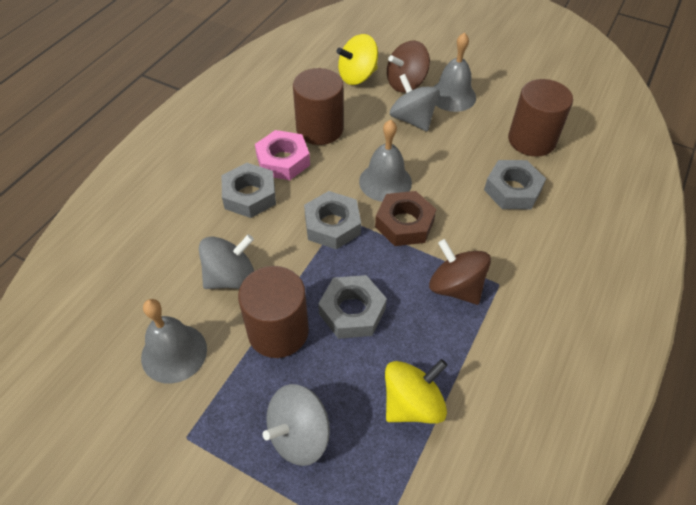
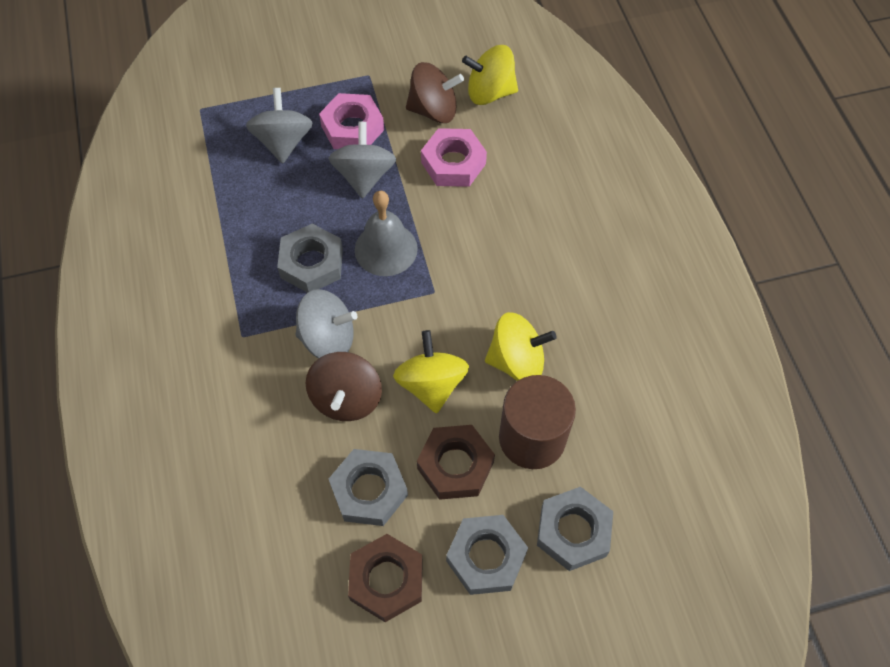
brown cylinder: [238,266,309,358] [293,68,344,145] [508,79,573,157] = 3 -> [499,375,576,469] = 1
brown nut: [375,191,436,246] = 1 -> [348,534,423,622] [417,425,495,500] = 2
grey bell: [141,299,207,384] [359,119,412,202] [434,32,476,112] = 3 -> [355,191,418,276] = 1
pink nut: [255,130,310,180] = 1 -> [319,93,384,149] [421,128,487,187] = 2
yellow spinning top: [336,34,378,85] [385,359,448,424] = 2 -> [393,330,469,414] [462,45,518,105] [485,312,557,381] = 3

